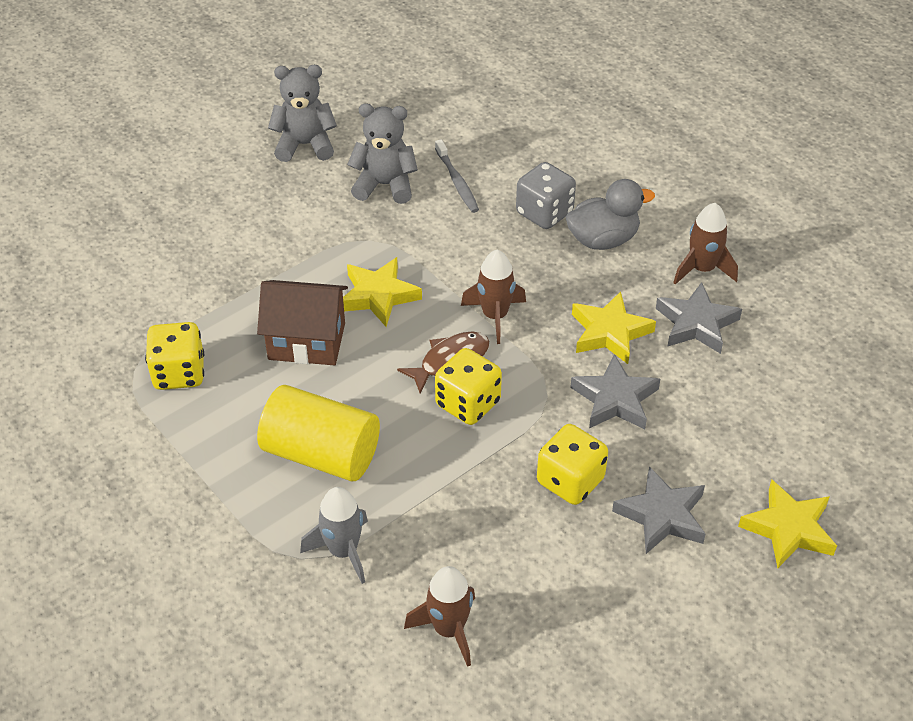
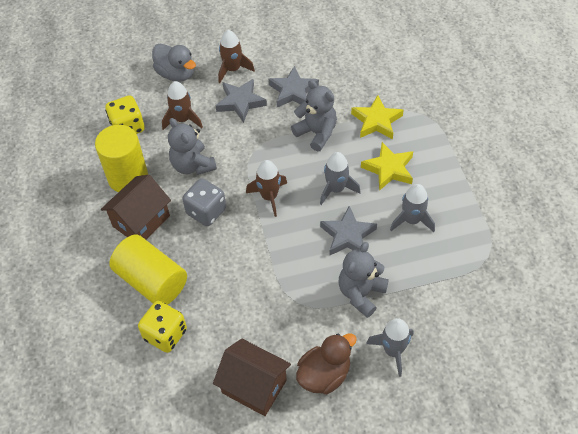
brown duck: none = 0 -> [296,333,357,394] = 1
brown fish: [397,331,489,394] = 1 -> none = 0
brown house: [257,280,348,365] = 1 -> [101,175,171,240] [213,338,291,416] = 2
grey rocket: [300,487,368,584] = 1 -> [320,152,361,205] [366,318,413,377] [390,184,435,232] = 3
grey teddy bear: [268,65,337,162] [347,104,418,204] = 2 -> [168,118,217,175] [291,80,337,152] [338,242,389,318] = 3
grey toothbrush: [435,139,479,213] = 1 -> none = 0
yellow cylinder: [257,385,380,481] = 1 -> [95,125,148,192] [109,235,187,305] = 2
yellow dice: [145,322,204,390] [435,348,502,425] [537,424,608,505] = 3 -> [105,95,145,134] [138,301,187,353] = 2
yellow star: [343,257,422,327] [572,291,656,364] [738,480,837,568] = 3 -> [351,95,404,139] [361,142,413,191] = 2

